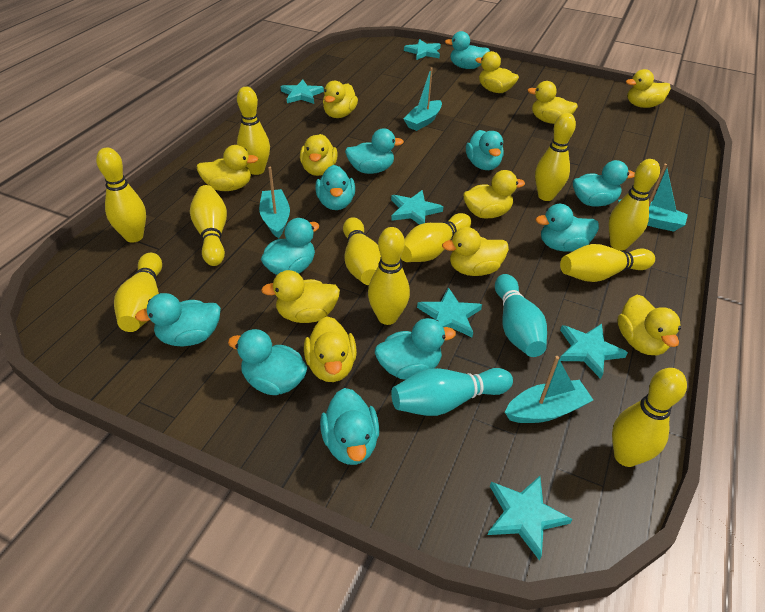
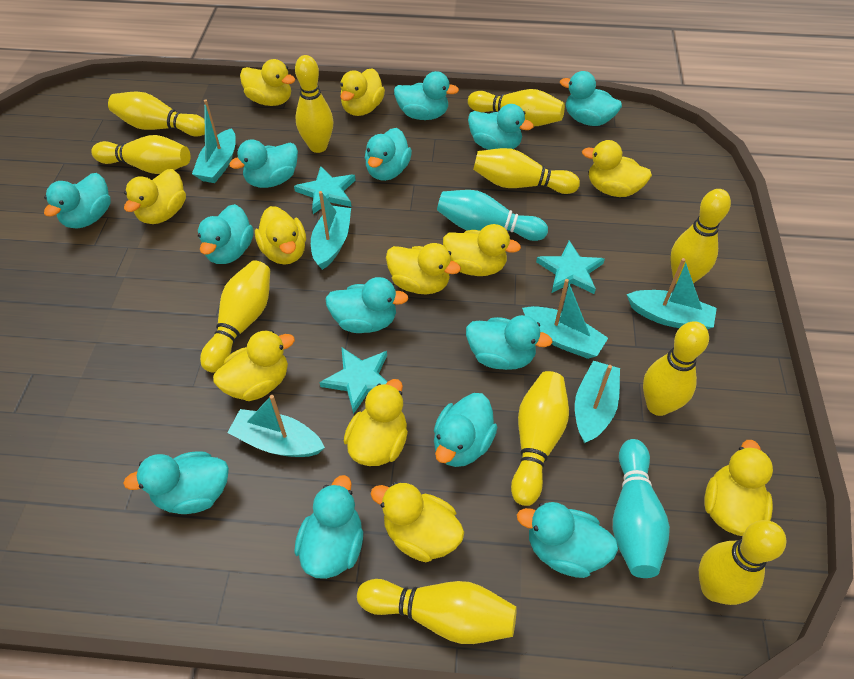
turquoise boat: [259,167,290,238] [404,67,442,131] [505,356,593,423] [618,164,688,232] = 4 -> [192,100,236,183] [227,395,325,457] [311,191,351,270] [522,279,608,359] [575,361,620,443] [627,258,717,329] = 6
turquoise duck: [135,293,221,346] [228,329,308,395] [261,218,319,275] [315,165,355,210] [320,388,380,465] [345,128,404,174] [375,318,456,380] [445,31,490,69] [466,130,504,170] [536,204,599,252] [573,160,635,206] = 11 -> [44,173,111,229] [123,451,229,514] [198,204,254,264] [229,139,298,188] [294,475,363,579] [325,277,409,333] [365,128,412,181] [394,71,459,120] [434,393,497,467] [466,315,553,370] [468,104,534,150] [517,502,619,578] [560,71,622,126] = 13
turquoise star: [281,80,324,104] [391,190,443,225] [404,39,441,60] [417,287,482,337] [488,476,573,561] [560,324,628,379] = 6 -> [294,166,355,214] [319,348,387,414] [536,241,605,294] = 3

